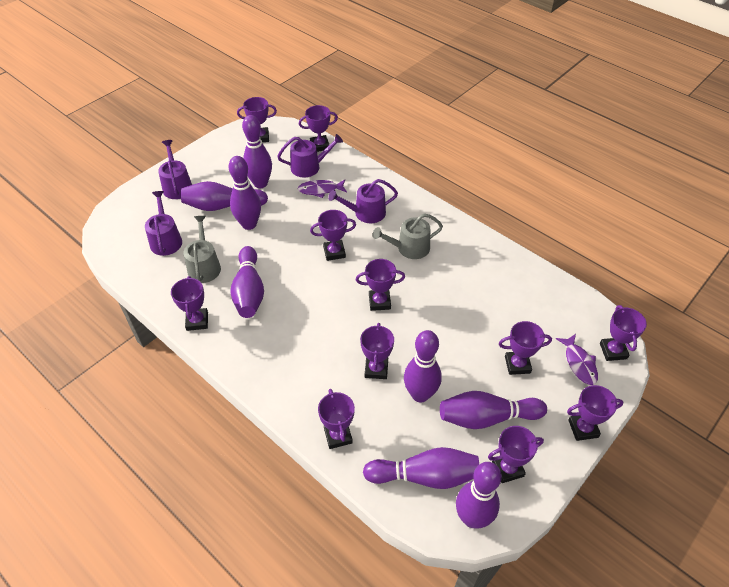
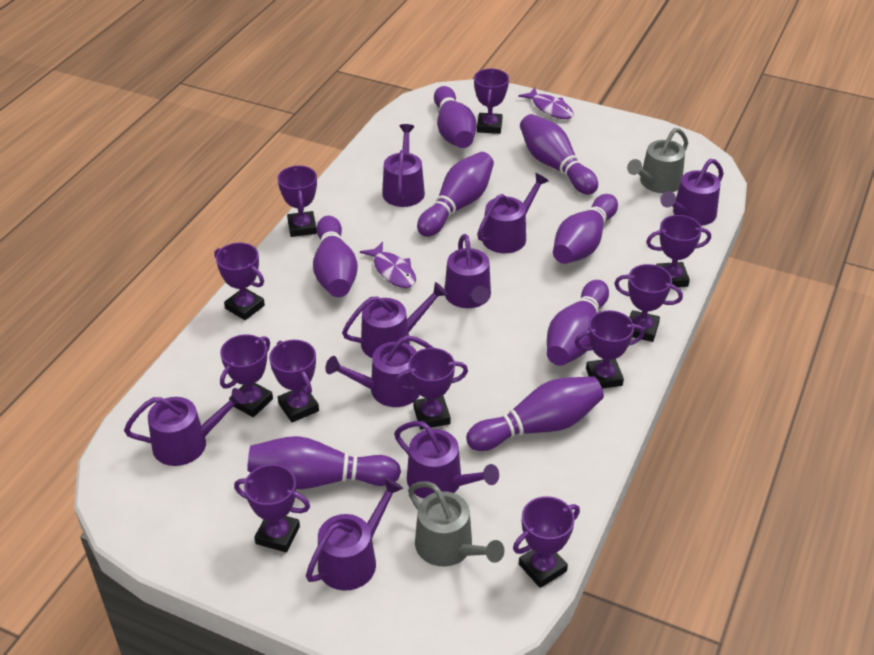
purple watering can: [145,191,182,256] [158,140,192,199] [277,134,343,178] [328,179,398,223] = 4 -> [124,388,247,466] [306,478,403,591] [325,335,434,407] [342,282,448,358] [382,124,425,207] [394,421,499,499] [444,234,491,308] [477,173,549,253] [660,159,724,226] = 9

